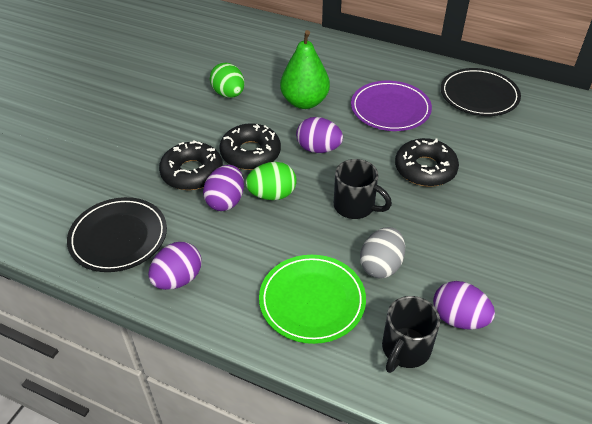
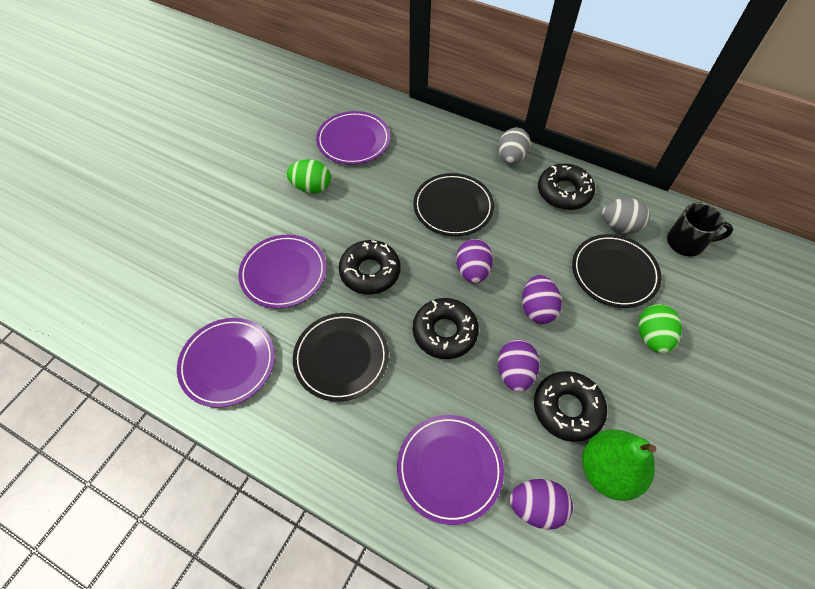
black donut: [159,140,223,190] [220,123,281,170] [395,138,459,187] = 3 -> [339,240,401,295] [413,298,479,359] [534,371,607,442] [538,164,595,210] = 4
black mug: [334,159,392,219] [382,296,440,373] = 2 -> [667,203,733,256] = 1
black plate: [67,197,167,272] [441,68,521,116] = 2 -> [293,313,389,402] [413,173,494,236] [572,234,662,308] = 3
green plate: [259,255,366,344] = 1 -> none = 0
grey egg: [360,227,405,278] = 1 -> [498,128,531,165] [602,198,650,233] = 2
purple plate: [351,81,432,131] = 1 -> [177,318,275,408] [238,235,327,308] [316,111,390,164] [397,415,504,525] = 4

